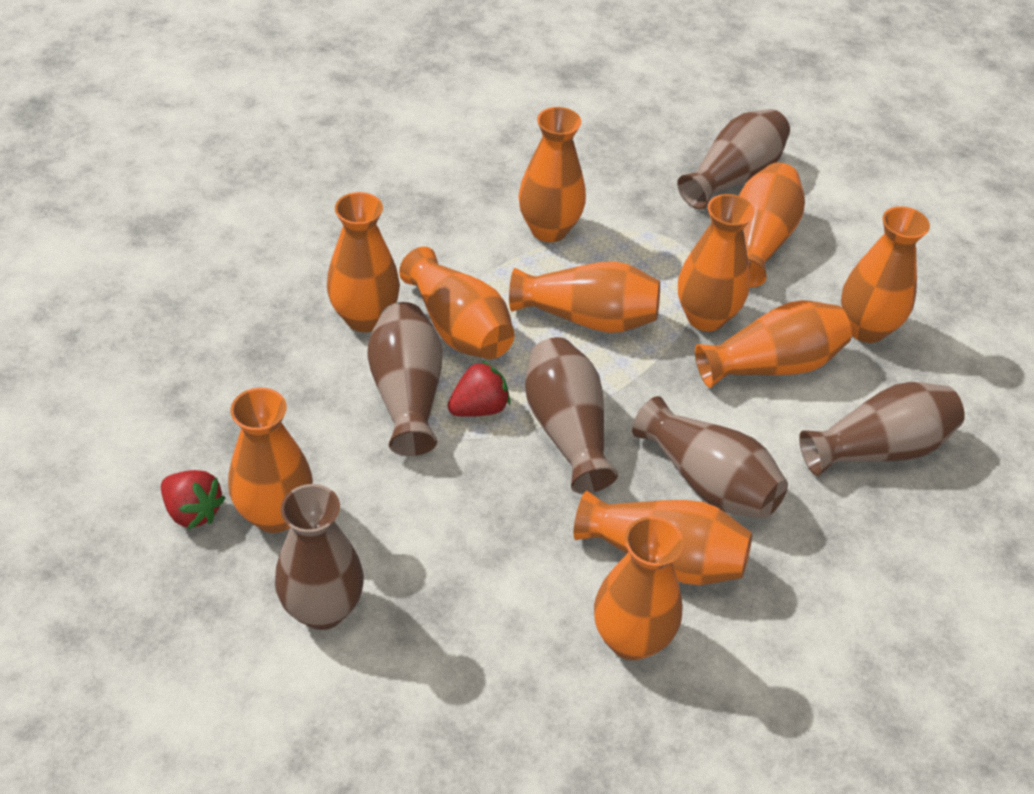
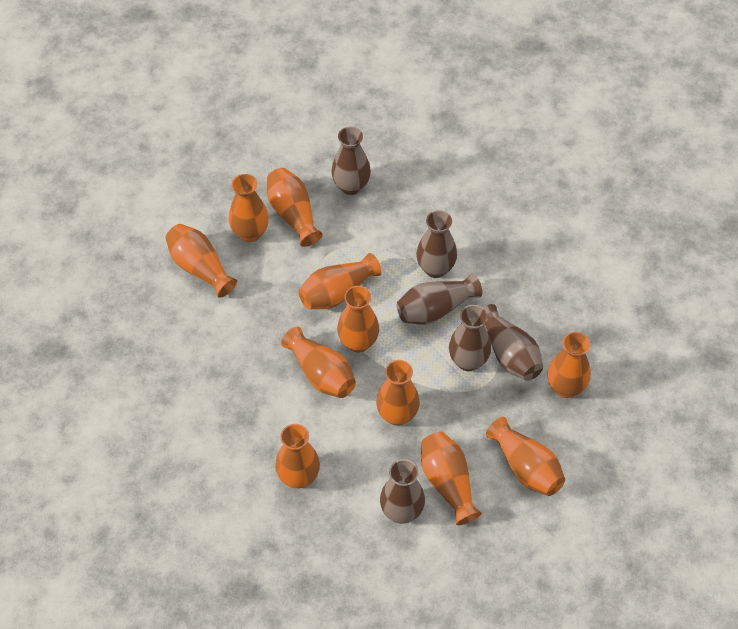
red strawberry: [161,470,225,530] [447,360,510,417] = 2 -> none = 0

